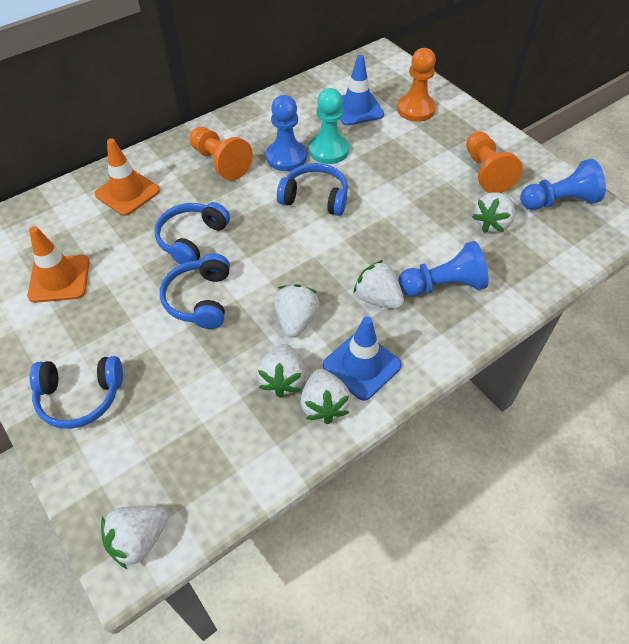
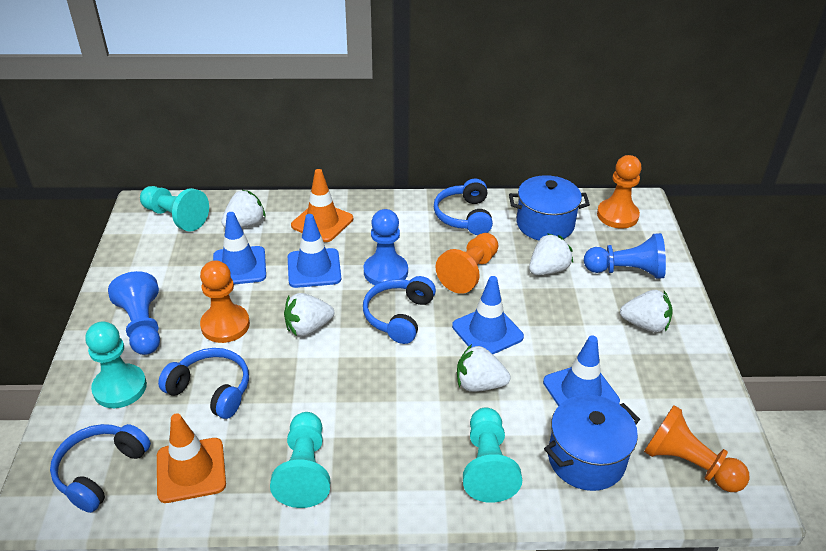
blue pot: none = 0 -> [509,175,590,241] [544,395,640,491] = 2
blue traffic cone: [323,316,402,401] [340,55,384,126] = 2 -> [213,212,266,284] [288,214,341,288] [452,276,524,354] [543,335,620,406] = 4
orange pawn: [190,127,253,180] [397,48,436,122] [466,131,523,193] = 3 -> [200,260,250,343] [436,233,498,294] [597,155,642,229] [644,405,749,492] = 4
turquoise pawn: [309,88,349,164] = 1 -> [85,321,147,408] [140,186,209,232] [270,412,330,508] [463,408,522,503] = 4
white strawberry: [101,506,168,569] [257,344,306,398] [274,284,319,338] [300,369,351,424] [354,260,404,309] [472,192,515,233] = 6 -> [221,190,266,228] [284,293,334,336] [457,344,511,392] [529,233,573,275] [620,290,673,332] = 5

